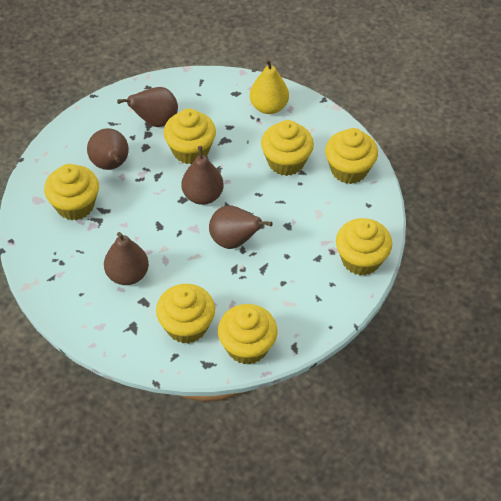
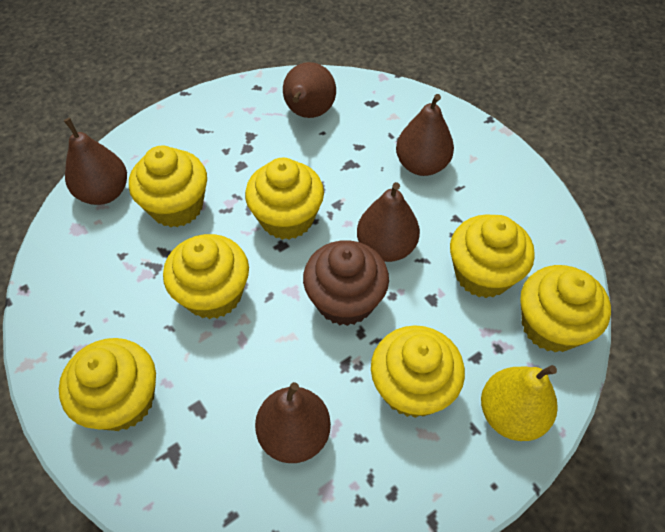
brown cupcake: none = 0 -> [303,240,389,326] = 1

